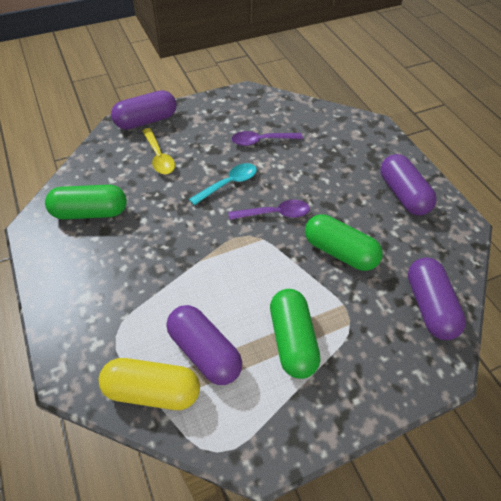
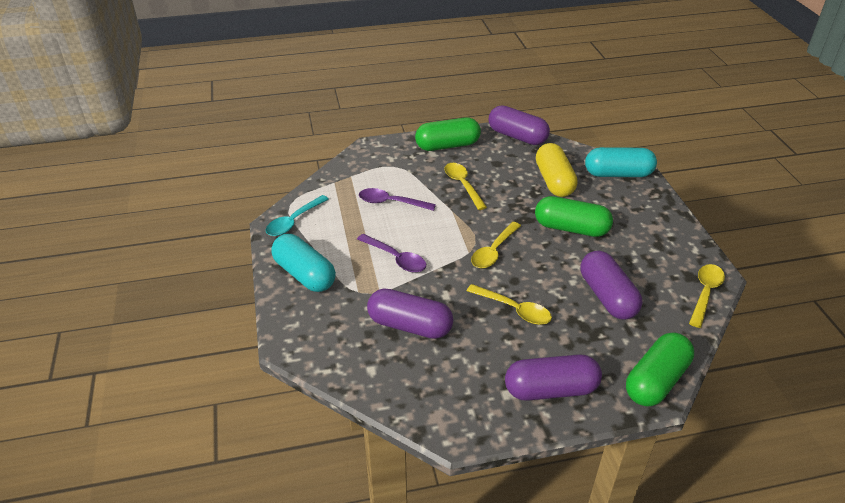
turquoise capsule: none = 0 -> [271,234,336,292] [585,147,657,177] = 2
yellow spoon: [142,128,175,174] = 1 -> [444,163,487,210] [467,284,552,325] [471,222,521,268] [689,264,725,328] = 4

